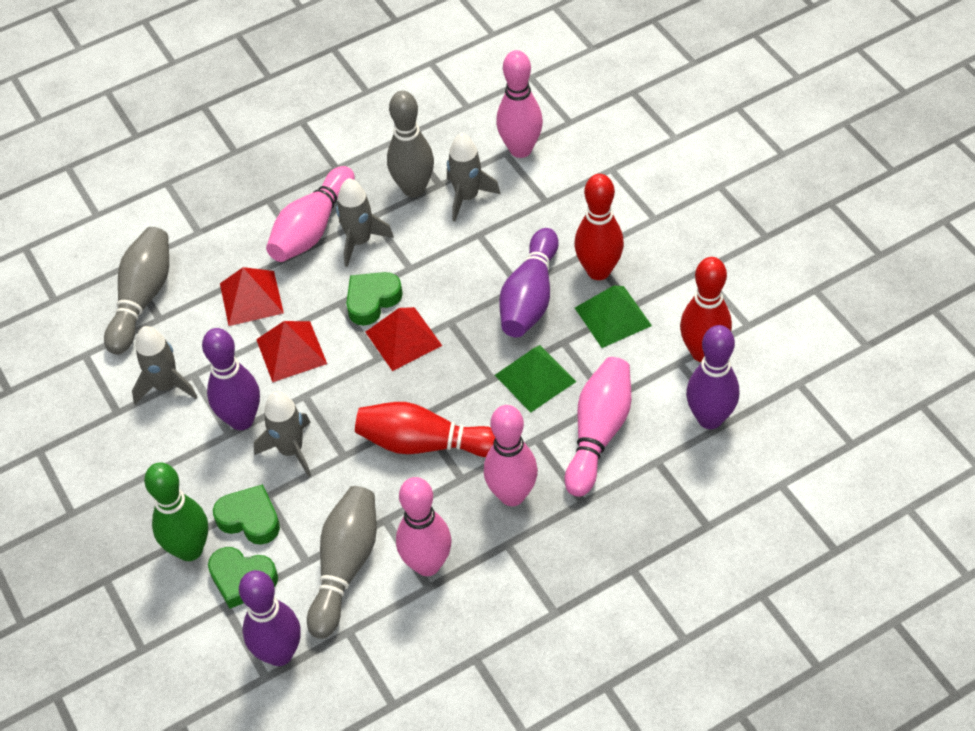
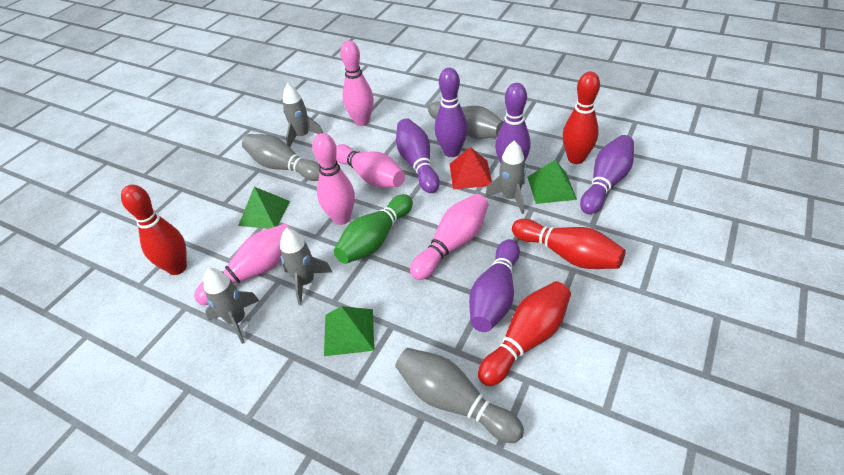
green heart: [208,547,278,609] [213,484,280,545] [346,272,403,326] = 3 -> none = 0
green pyramid: [495,345,576,413] [575,285,652,348] = 2 -> [238,187,290,229] [324,306,374,356] [527,160,577,204] = 3
purple bowling pin: [202,328,260,430] [239,570,301,666] [499,228,559,337] [686,325,739,429] = 4 -> [396,118,440,193] [434,68,468,157] [469,239,520,332] [495,83,531,164] [580,135,634,214] = 5
red bowling pin: [355,402,495,457] [574,174,624,280] [680,257,732,362] = 3 -> [121,185,187,275] [478,281,571,386] [512,219,626,269] [562,71,600,164] = 4
red pyramid: [220,267,284,326] [256,321,327,382] [366,307,442,371] = 3 -> [450,147,492,189] = 1

